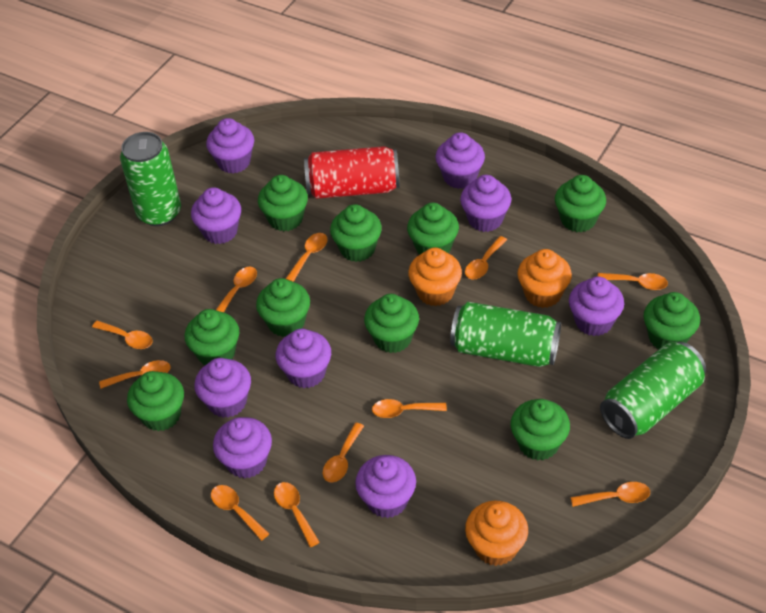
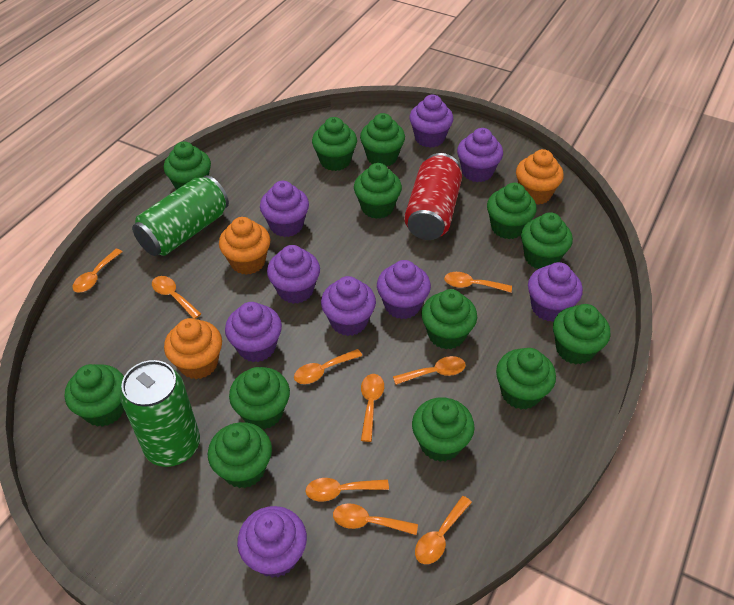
green can: [120,132,181,226] [450,302,561,367] [600,342,706,439] = 3 -> [120,360,200,467] [132,175,229,256] = 2
green cupcake: [127,371,184,431] [185,309,239,365] [256,278,310,337] [258,175,308,231] [330,204,382,262] [364,294,419,353] [407,203,459,254] [511,399,570,460] [555,175,606,232] [644,292,700,349] = 10 -> [65,364,124,427] [164,141,211,190] [208,422,272,488] [229,367,290,429] [312,117,357,171] [354,163,402,219] [360,113,405,166] [412,398,475,462] [421,289,477,349] [487,183,536,239] [496,348,556,409] [521,212,573,269] [553,304,611,365] = 13
orange spoon: [92,321,153,349] [99,360,171,389] [211,485,269,541] [216,267,257,312] [274,482,320,547] [286,233,327,282] [323,423,364,483] [372,399,447,418] [465,236,507,279] [571,482,650,507] [598,273,668,290] = 11 -> [72,249,123,293] [152,276,201,319] [294,349,362,384] [305,478,389,501] [333,504,418,535] [361,374,384,442] [393,356,466,385] [415,496,472,564] [444,272,512,293] = 9

